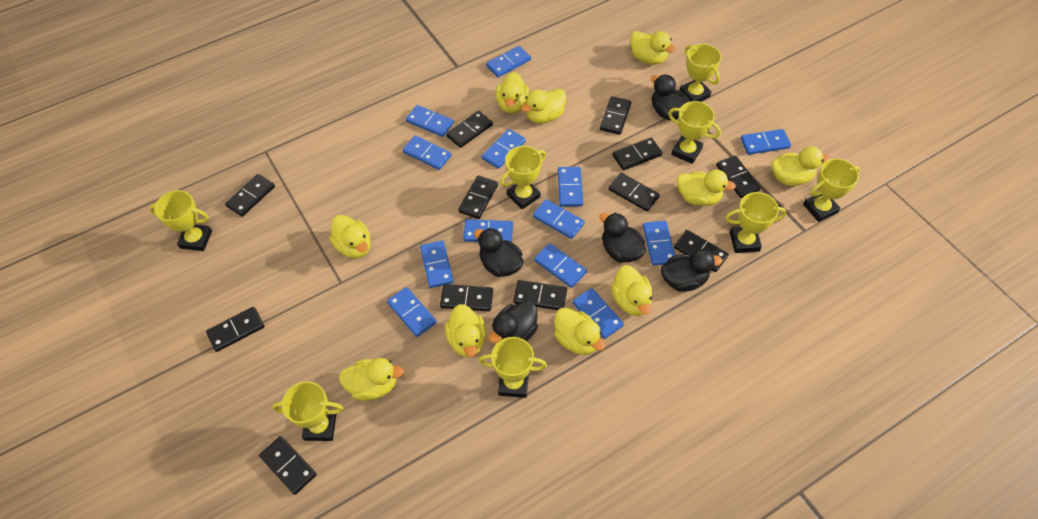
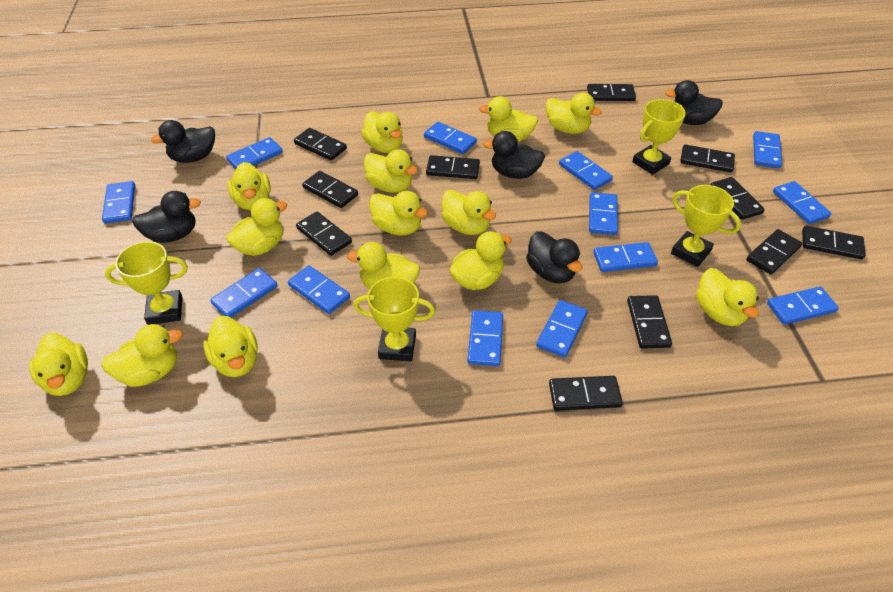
black domino: [206,307,264,352] [225,174,275,217] [259,436,317,495] [440,284,493,311] [446,111,493,148] [458,175,498,219] [513,280,567,310] [600,96,631,135] [608,173,660,211] [613,138,662,170] [674,230,729,272] [716,155,760,198] = 12 -> [294,128,347,161] [296,212,352,256] [302,171,358,208] [426,155,480,179] [549,376,623,410] [587,84,636,101] [627,295,672,348] [680,145,735,172] [710,177,765,220] [746,229,802,275] [802,226,866,260] = 11
yellow duck: [329,215,371,258] [339,358,404,401] [445,304,486,357] [496,72,529,114] [521,89,566,124] [554,308,605,355] [611,265,653,316] [630,31,676,65] [677,169,736,206] [772,146,830,186] = 10 -> [29,333,88,396] [101,324,183,387] [203,316,258,377] [226,198,287,256] [227,162,271,210] [347,242,420,289] [361,111,403,153] [364,149,418,193] [369,191,428,235] [441,190,496,235] [449,231,512,290] [479,96,538,142] [546,93,602,134] [696,268,759,326] = 14
yellow trophy: [149,190,212,251] [272,381,343,441] [479,337,547,398] [500,146,546,209] [668,101,721,164] [679,44,721,102] [725,192,787,253] [803,158,860,222] = 8 -> [105,241,188,325] [353,277,435,361] [632,99,686,175] [671,185,741,267] = 4

